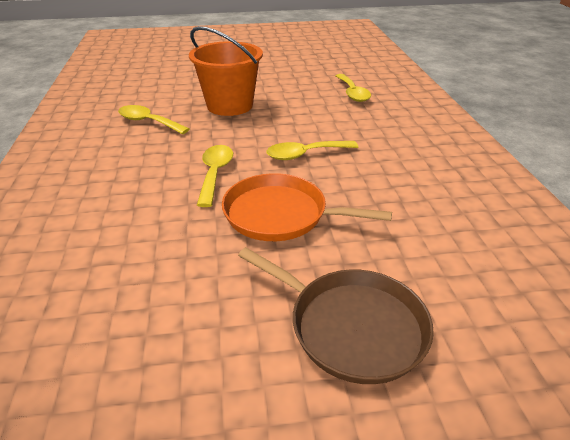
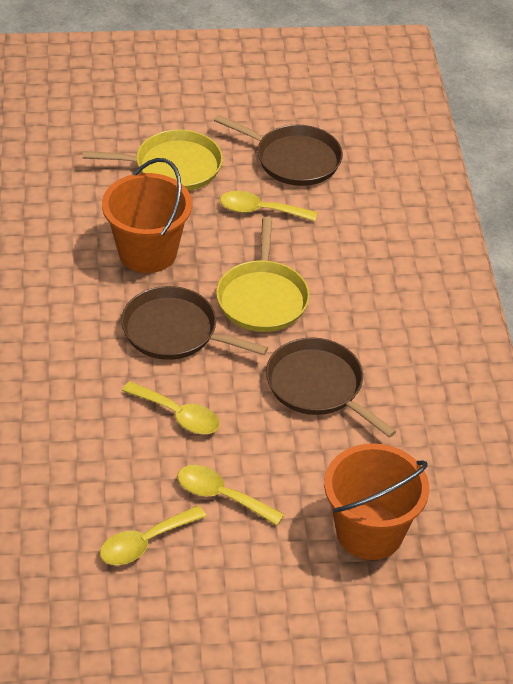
brown pan: [238,247,434,384] = 1 -> [121,286,268,360] [214,115,343,186] [266,337,397,438] = 3
orange bucket: [189,26,263,116] = 1 -> [102,158,192,273] [324,443,429,560] = 2
orange pan: [222,173,392,241] = 1 -> none = 0
yellow pan: none = 0 -> [83,130,223,191] [216,217,310,332] = 2

